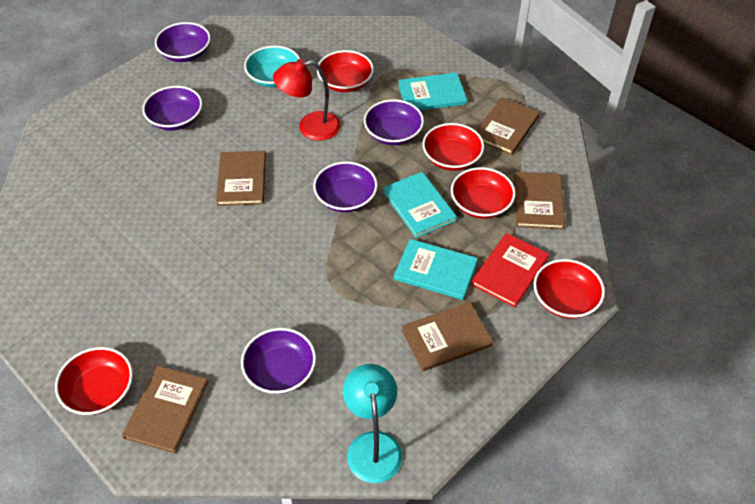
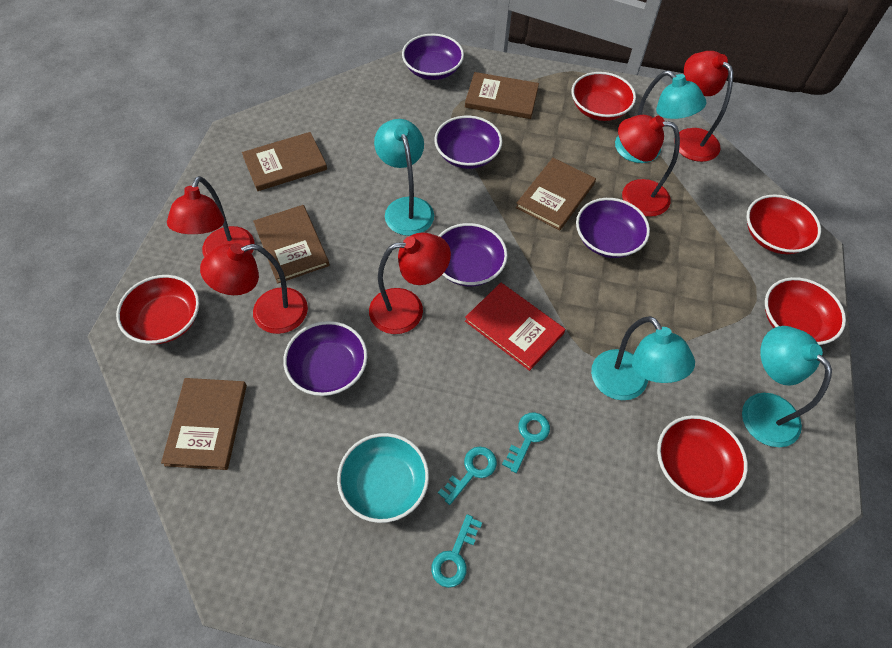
red lamp: [273,59,341,141] = 1 -> [167,176,255,257] [200,243,308,334] [369,233,451,334] [618,115,680,217] [674,51,733,162] = 5
turquoise book: [383,172,457,238] [394,239,478,300] [398,72,467,111] = 3 -> none = 0
turquoise key: none = 0 -> [431,514,482,588] [438,447,497,505] [502,412,550,473] = 3
turquoise lamp: [343,364,402,483] = 1 -> [374,119,434,236] [591,316,695,400] [615,71,706,163] [742,326,832,447] = 4

